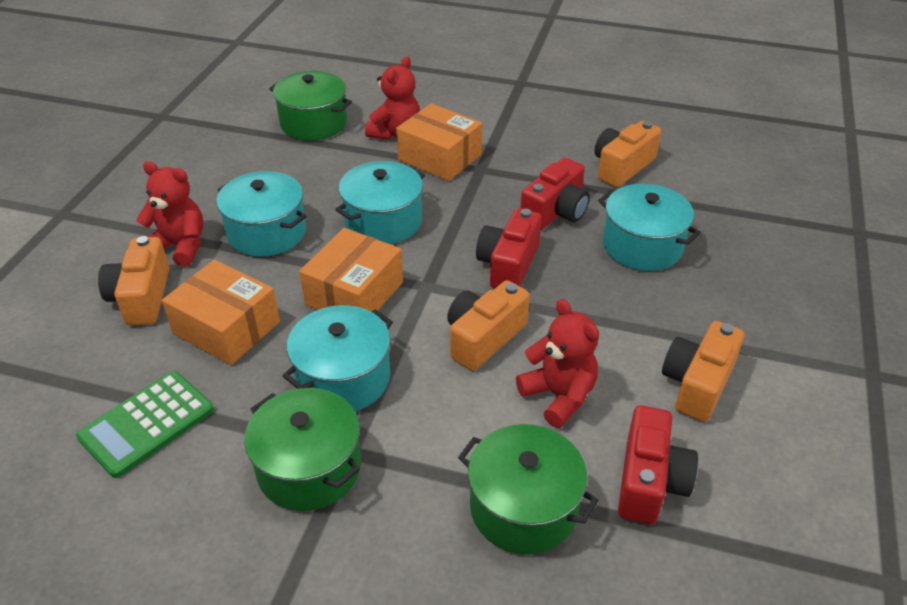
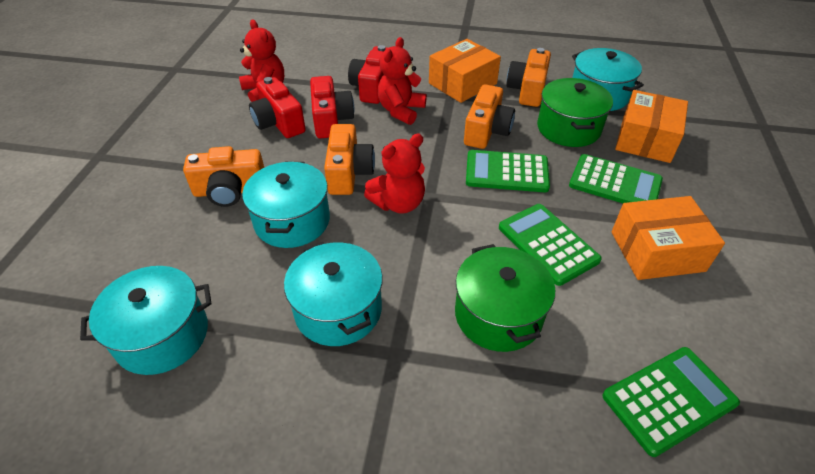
green calculator: [76,371,214,478] = 1 -> [466,150,550,192] [499,204,602,286] [569,154,663,203] [602,347,740,457] = 4
green pot: [244,388,361,511] [269,71,352,140] [458,424,599,554] = 3 -> [455,244,555,352] [537,78,613,147] = 2

